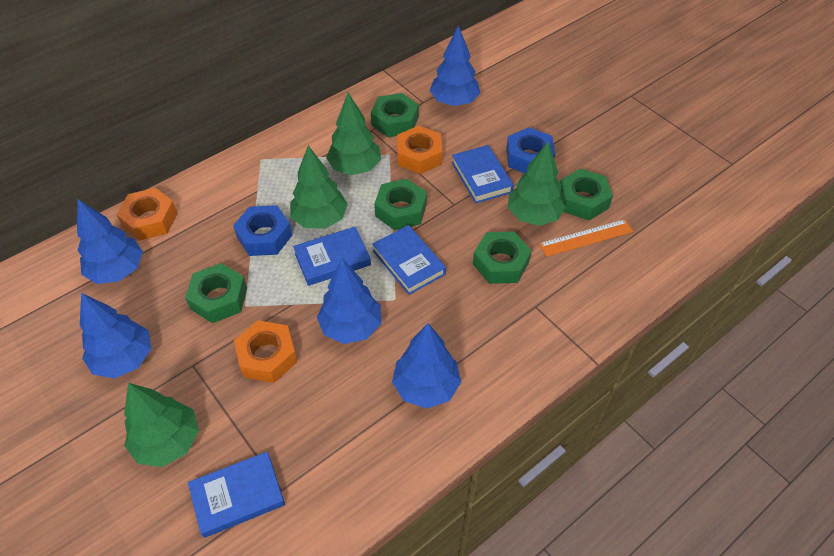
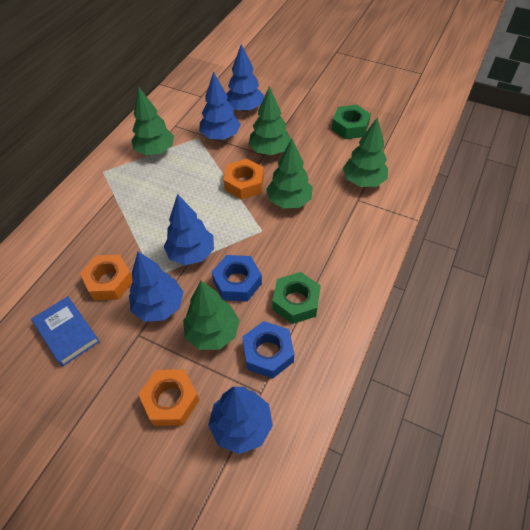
blue book: [188,452,285,538] [293,227,371,286] [372,225,446,295] [452,145,514,203] = 4 -> [31,296,100,366] = 1
green nut: [185,263,247,323] [371,93,419,137] [374,179,427,230] [473,232,532,284] [560,169,613,220] = 5 -> [272,272,321,324] [331,105,371,139] = 2
green tree: [124,383,199,467] [290,145,348,229] [326,93,381,175] [508,142,566,226] = 4 -> [131,87,174,155] [183,281,240,350] [249,86,291,155] [266,139,313,208] [343,117,388,187] = 5
orange ruler: [539,219,633,257] = 1 -> none = 0

